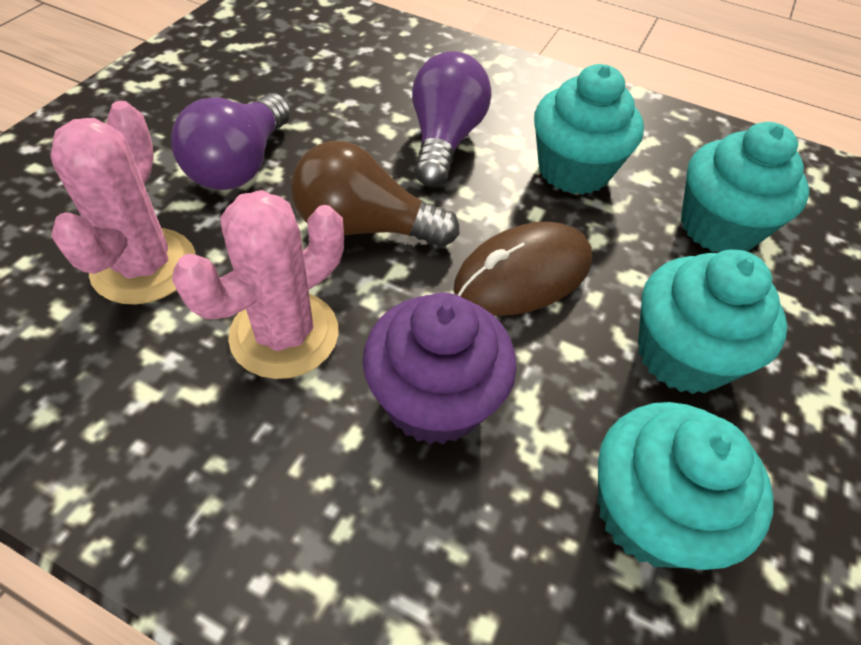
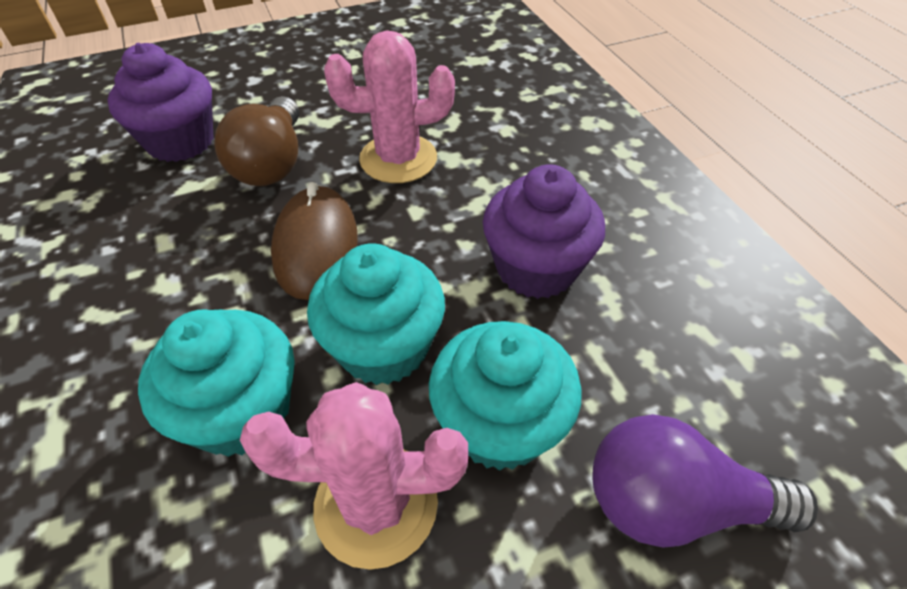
purple cupcake: [363,293,516,444] = 1 -> [107,43,214,162] [483,164,605,299] = 2
purple light bulb: [171,93,291,190] [412,51,491,187] = 2 -> [593,414,818,548] = 1
turquoise cupcake: [534,64,644,195] [598,402,774,570] [638,250,787,394] [681,122,809,252] = 4 -> [138,309,295,457] [307,243,445,385] [429,321,582,471] = 3

